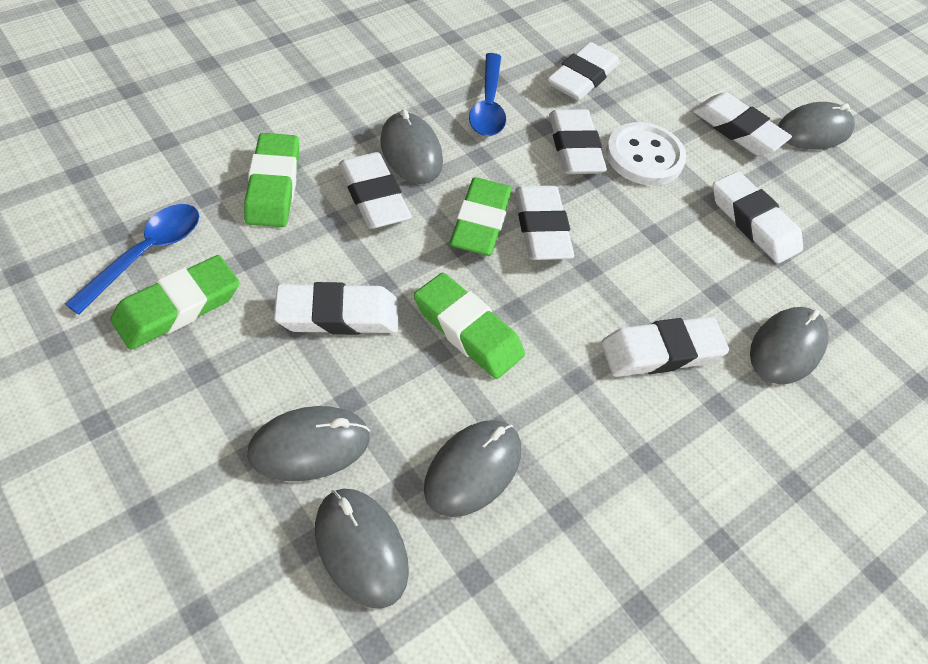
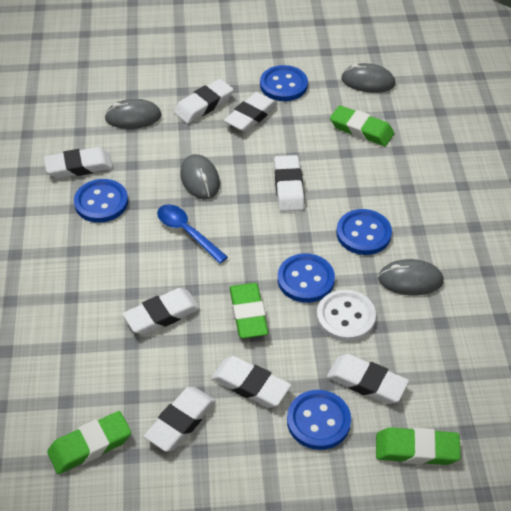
blue button: none = 0 -> [74,179,128,223] [260,65,308,101] [278,253,335,303] [287,390,351,450] [336,209,392,255] = 5
blue spoon: [65,204,199,315] [469,53,506,136] = 2 -> [157,204,228,264] = 1
grey mouse: [247,406,370,481] [315,489,409,609] [380,109,443,184] [424,420,521,517] [750,307,828,384] [778,102,855,150] = 6 -> [105,99,162,129] [180,154,220,200] [341,63,396,93] [378,259,444,296] = 4

